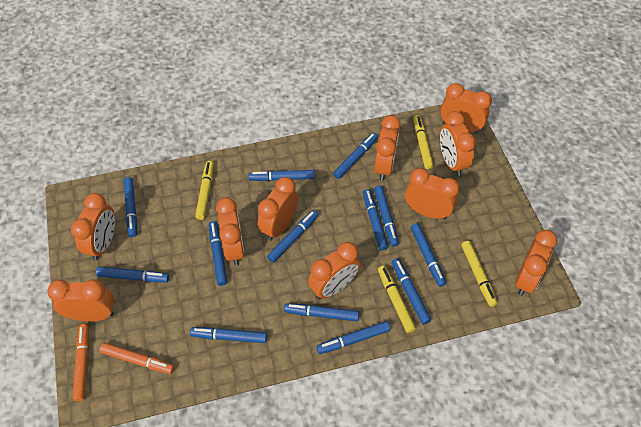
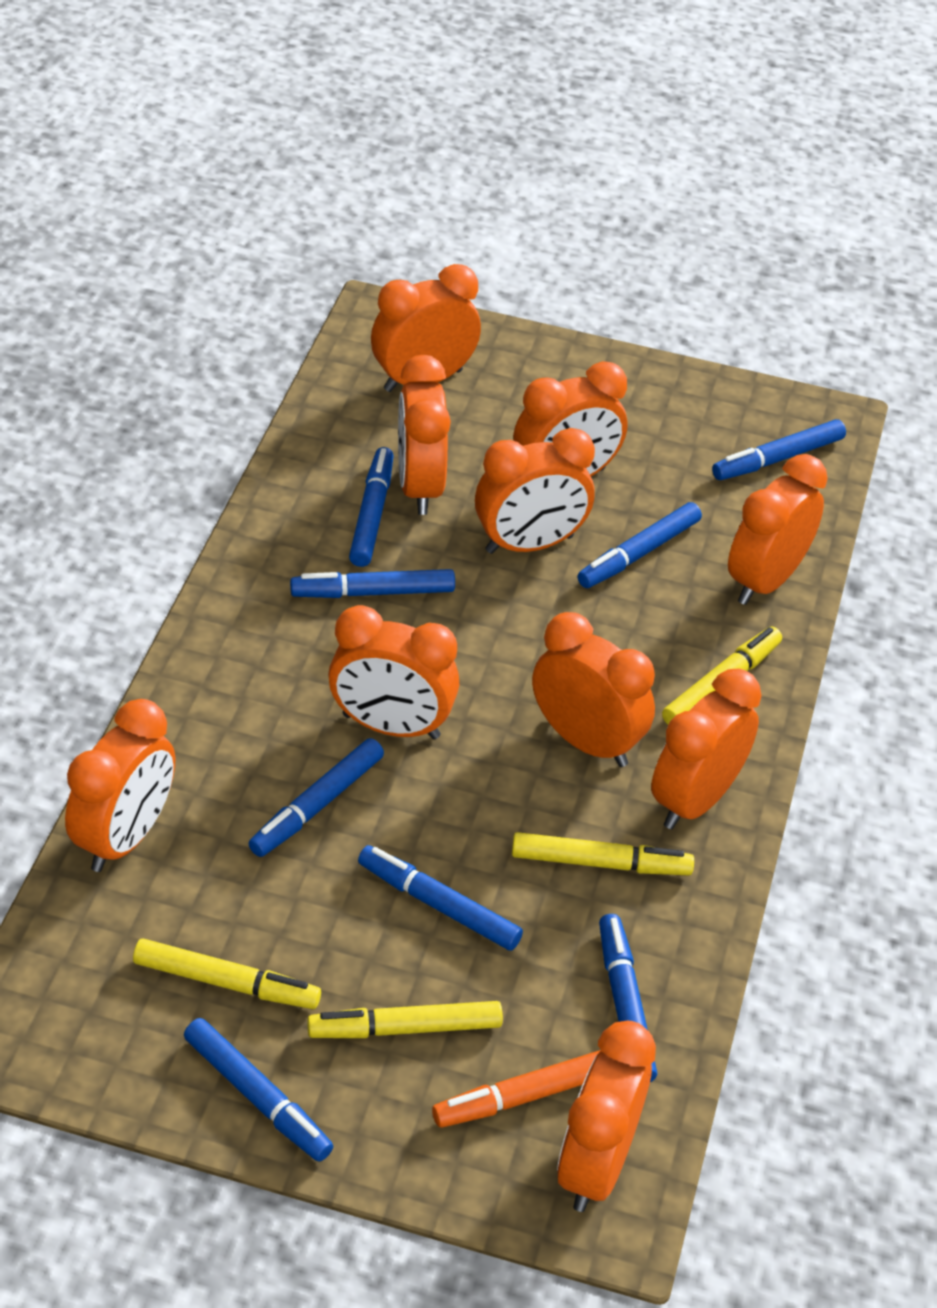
blue marker: [96,266,169,282] [123,177,137,237] [190,327,267,343] [209,221,227,286] [248,170,315,181] [267,210,318,263] [284,303,359,321] [316,321,391,354] [333,133,378,179] [363,189,388,250] [374,186,399,247] [392,258,431,325] [411,223,446,287] = 13 -> [184,1018,333,1162] [248,738,384,857] [290,569,455,598] [349,447,393,567] [358,845,523,951] [577,502,702,588] [599,914,657,1082] [712,419,846,480] = 8
orange marker: [73,324,89,401] [99,343,174,374] = 2 -> [432,1050,601,1127] = 1

